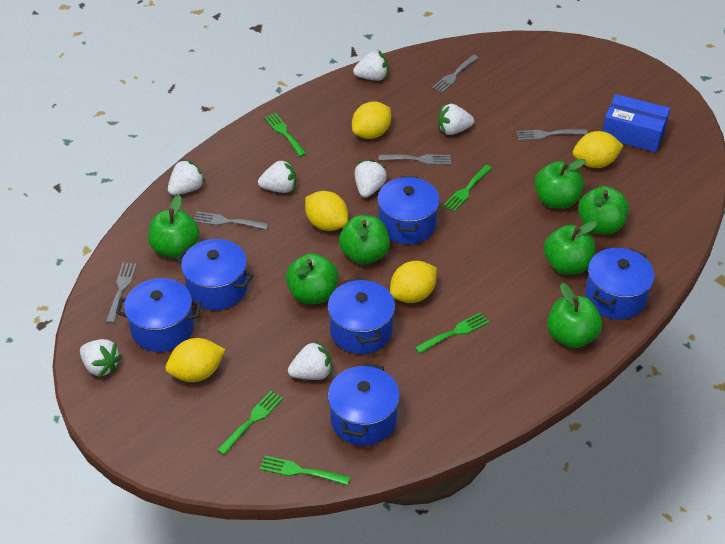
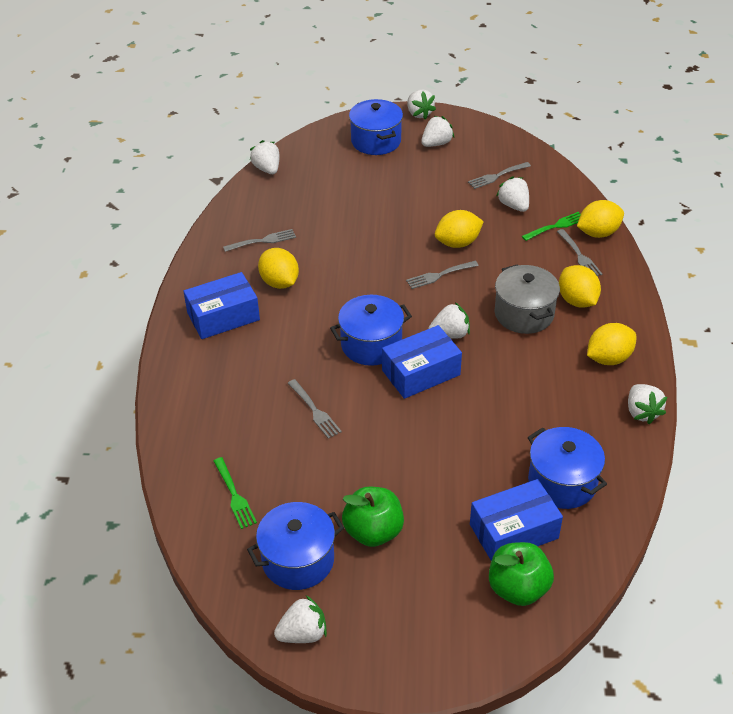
blue box: [603,94,670,152] = 1 -> [183,272,260,339] [382,325,462,399] [470,479,563,561] = 3
blue pot: [116,278,201,352] [176,239,254,310] [327,278,395,354] [328,363,400,446] [377,176,440,244] [585,248,655,320] = 6 -> [247,502,344,590] [330,295,412,366] [349,99,403,155] [528,427,607,509] = 4
green apple: [148,195,200,258] [286,253,339,304] [339,215,390,265] [534,159,586,209] [544,221,597,275] [547,283,602,348] [578,186,629,235] = 7 -> [342,487,404,547] [489,542,554,606] = 2
green fork: [217,391,283,455] [260,456,350,485] [264,113,307,157] [415,312,489,354] [443,165,492,212] = 5 -> [214,457,257,529] [522,212,581,241] = 2
grey pot: none = 0 -> [495,264,560,334] = 1

